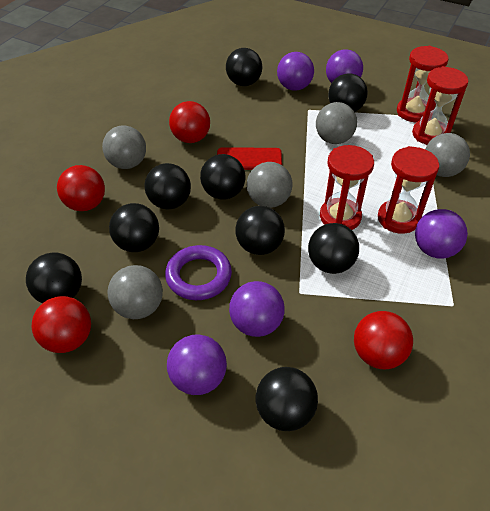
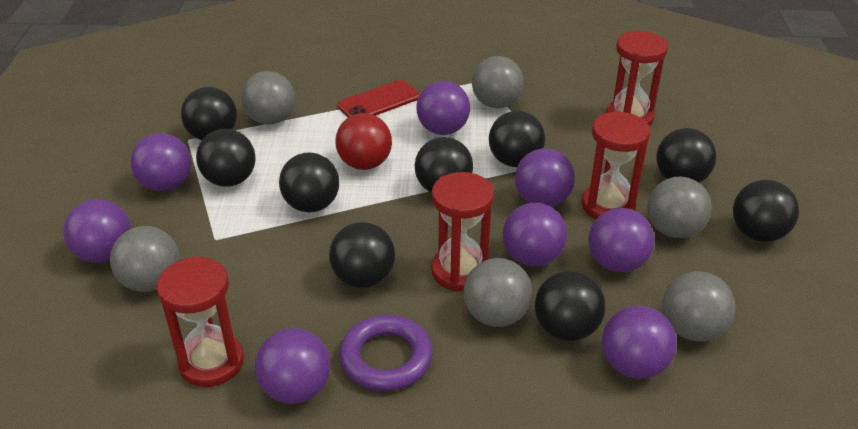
grey ball: [102,125,146,169] [108,265,163,319] [247,162,293,208] [316,102,357,144] [425,133,470,177] = 5 -> [110,226,179,292] [241,71,295,125] [463,258,532,327] [472,56,524,108] [647,177,711,238] [662,271,735,341] = 6
purple ball: [167,334,227,395] [229,281,285,337] [277,52,314,91] [326,49,363,83] [415,209,468,259] = 5 -> [64,199,131,263] [130,133,191,191] [255,328,330,404] [416,81,470,135] [503,203,567,267] [515,148,575,207] [588,208,654,272] [602,306,677,379] = 8
red ball: [32,296,91,353] [57,165,105,211] [169,101,210,143] [354,311,413,369] = 4 -> [335,113,392,170] = 1

